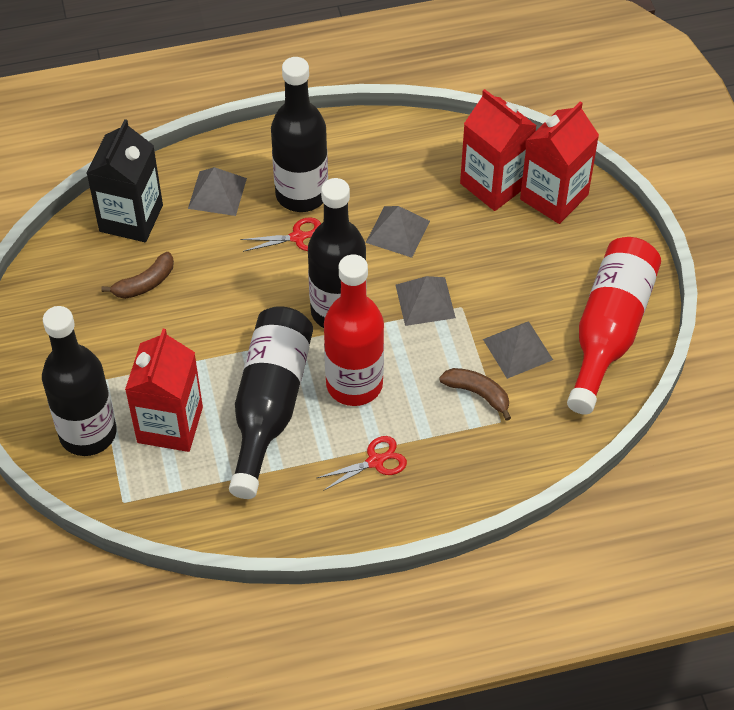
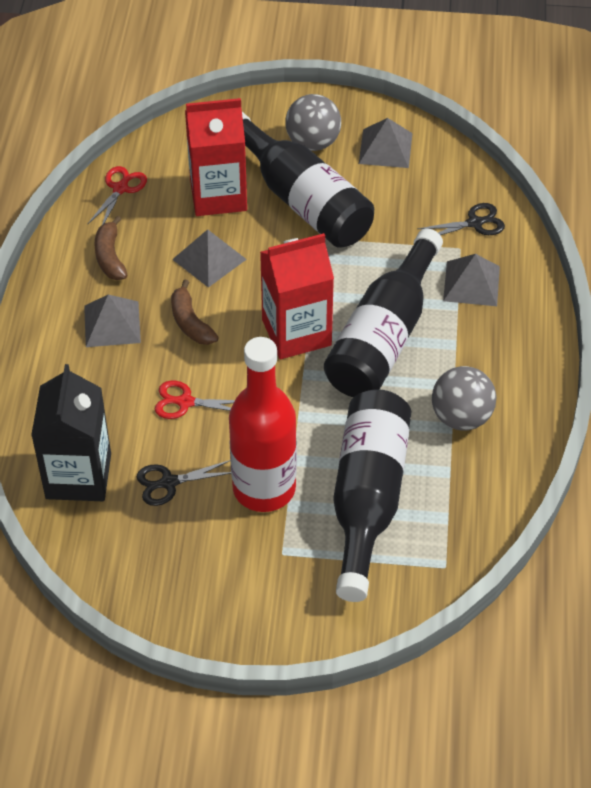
black bottle: [42,306,117,456] [229,306,313,499] [271,57,328,212] [308,178,367,328] = 4 -> [242,112,374,248] [324,228,443,397] [333,389,411,602] = 3
black scissors: none = 0 -> [137,460,231,506] [417,203,505,235] = 2
grey ball: none = 0 -> [286,94,341,151] [432,366,497,431] = 2
red bottle: [324,254,384,406] [567,237,661,415] = 2 -> [229,337,297,512] = 1
red carton: [125,329,203,452] [460,89,537,211] [520,101,599,224] = 3 -> [185,98,247,216] [260,233,334,359] = 2

